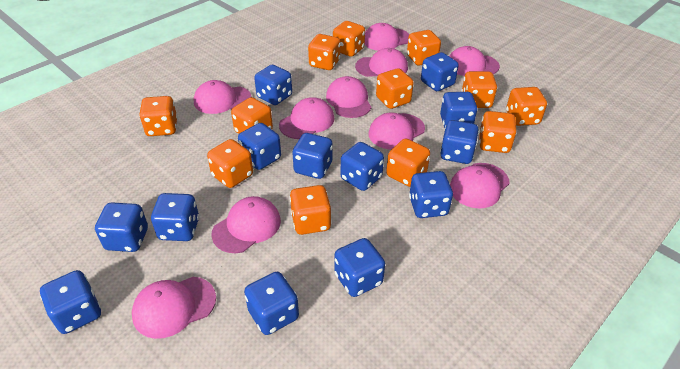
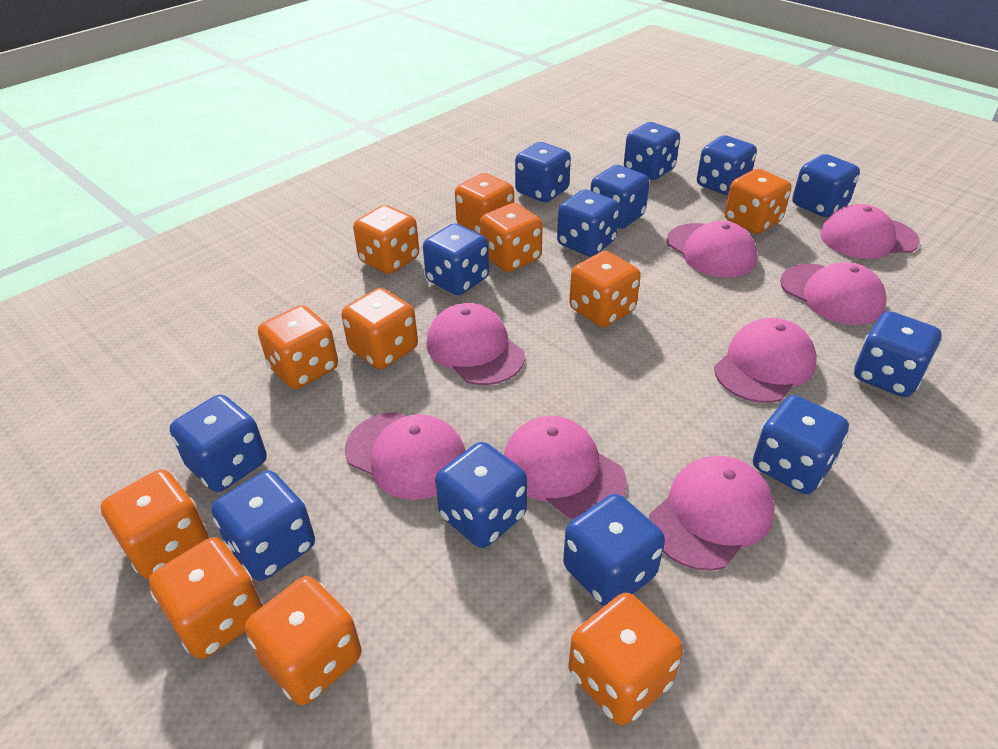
orange dice: [139,96,178,136] [207,139,253,188] [231,97,273,134] [290,185,331,235] [308,34,340,70] [333,21,365,57] [376,68,414,109] [386,138,430,187] [407,30,441,66] [461,71,497,108] [479,111,517,153] [506,87,547,126] = 12 -> [100,469,209,579] [149,537,262,659] [245,576,361,705] [258,305,338,389] [342,288,418,369] [353,205,419,274] [455,173,514,234] [480,203,543,272] [568,593,683,725] [569,251,641,327] [725,169,792,234] = 11
pink cap: [132,277,216,339] [194,80,252,114] [211,196,281,253] [279,97,335,139] [326,76,372,118] [355,48,408,77] [365,23,410,51] [369,113,425,150] [449,46,500,76] [450,163,510,208] = 10 -> [345,412,466,500] [426,303,525,385] [504,416,627,519] [649,456,775,571] [667,221,757,277] [714,318,817,403] [780,262,887,325] [820,204,920,259] = 8

